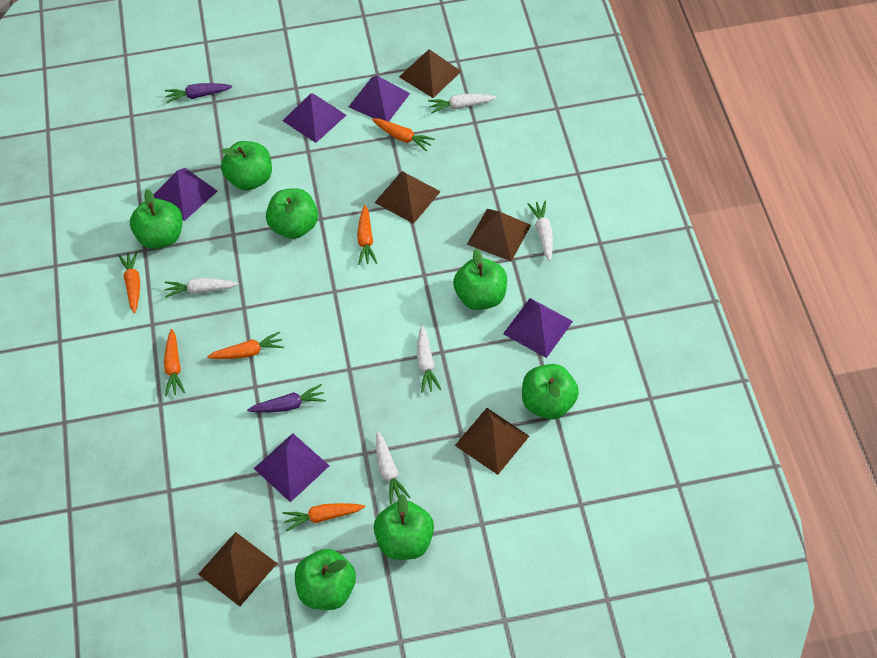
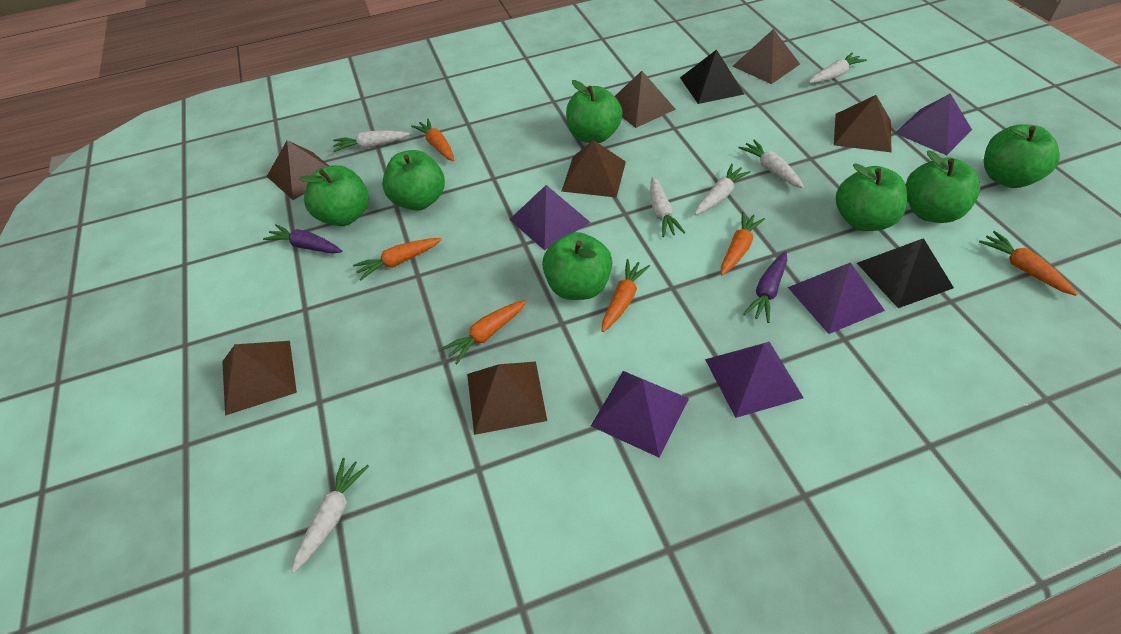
black pyramid: none = 0 -> [680,49,744,104] [857,238,954,308] = 2
brown pyramid: [198,532,277,607] [374,171,441,224] [399,49,462,98] [455,408,529,475] [467,209,531,261] = 5 -> [222,341,297,415] [267,140,329,200] [467,362,547,435] [561,140,626,198] [615,71,676,128] [732,29,800,84] [834,95,892,152] = 7
white carrot: [165,278,239,298] [376,431,410,504] [417,325,441,393] [428,94,496,114] [528,201,553,261] = 5 -> [291,458,369,573] [333,131,410,152] [650,177,685,237] [695,164,751,215] [738,139,804,188] [809,52,867,83] = 6

